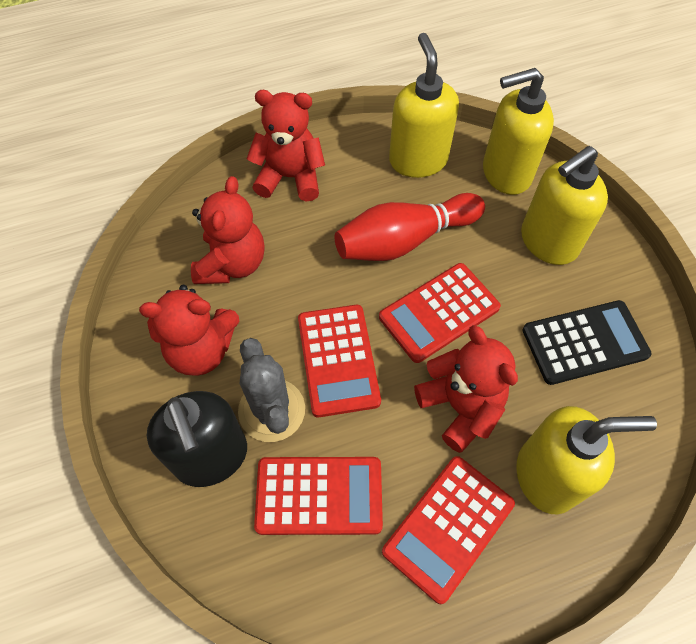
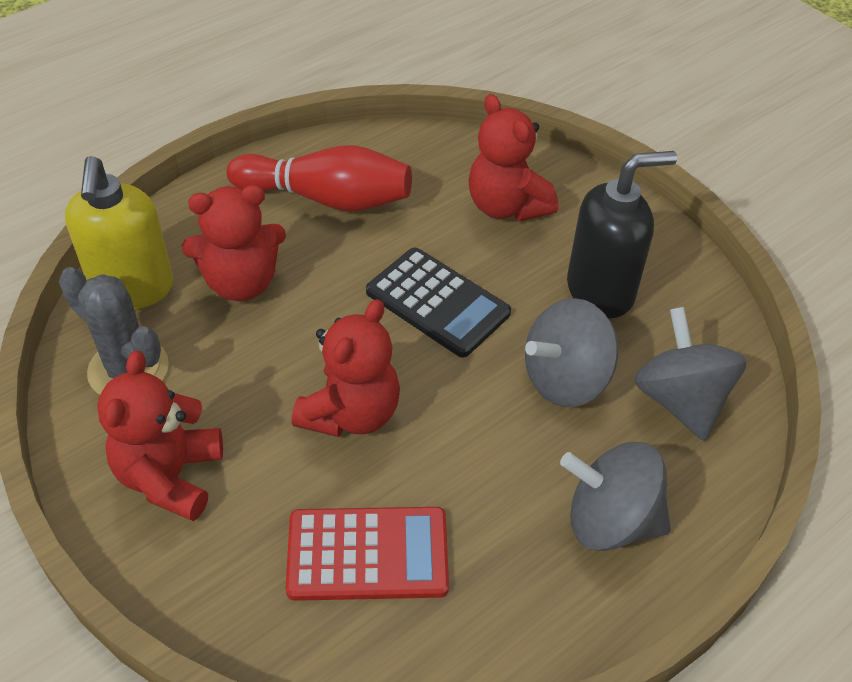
grey spinning top: none = 0 -> [525,298,618,407] [560,442,671,551] [635,307,747,441] = 3
red calculator: [254,457,383,535] [298,305,381,417] [379,263,501,363] [382,456,515,604] = 4 -> [285,507,449,601] = 1
yellow soap dispenser: [389,33,459,178] [483,68,554,195] [516,406,657,514] [521,146,608,265] = 4 -> [65,156,173,309] = 1

